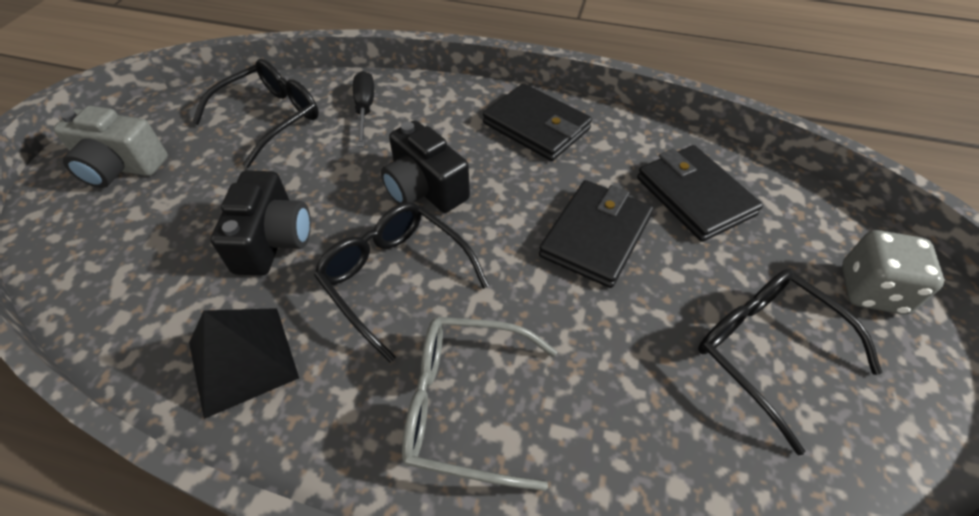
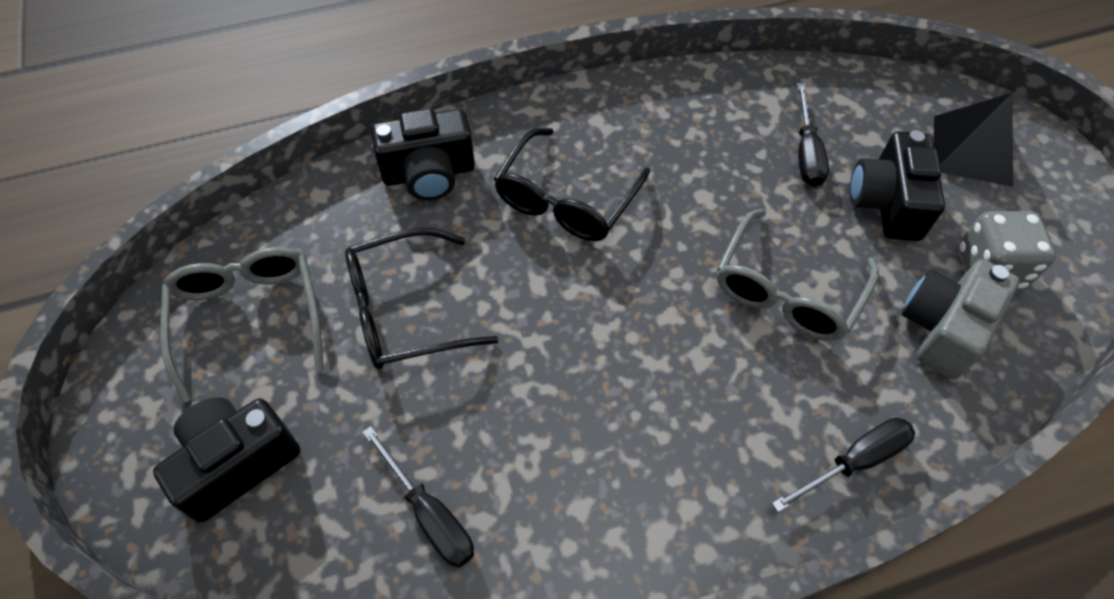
black camera: [210,170,311,276] [381,121,470,213] = 2 -> [153,397,300,523] [371,108,475,201] [850,130,945,241] = 3
black glasses: [192,59,319,168] [314,202,489,363] [698,269,882,456] = 3 -> [345,228,499,369] [494,128,650,241] = 2
black screwdriver: [353,71,374,147] = 1 -> [363,426,474,568] [772,418,915,512] [797,83,829,187] = 3
black wallet: [483,83,592,161] [539,180,653,288] [637,145,763,242] = 3 -> none = 0
grey glasses: [402,317,557,491] = 1 -> [160,247,324,403] [717,209,879,341] = 2

